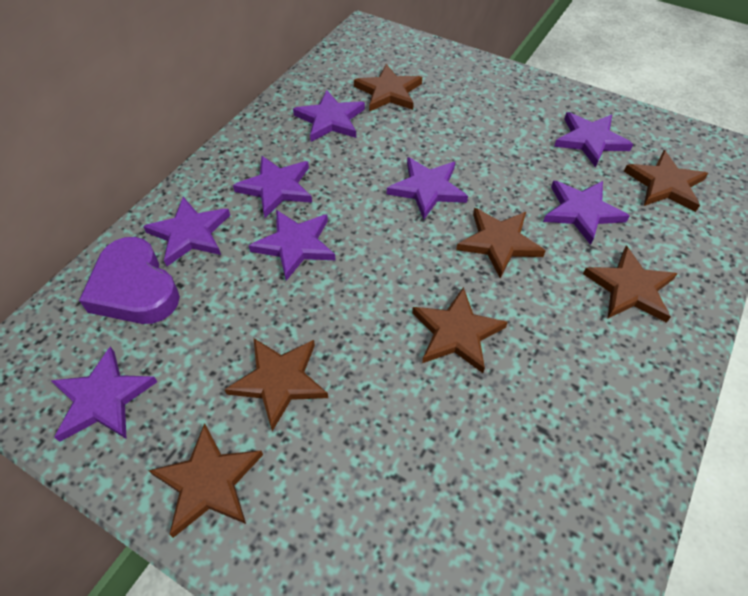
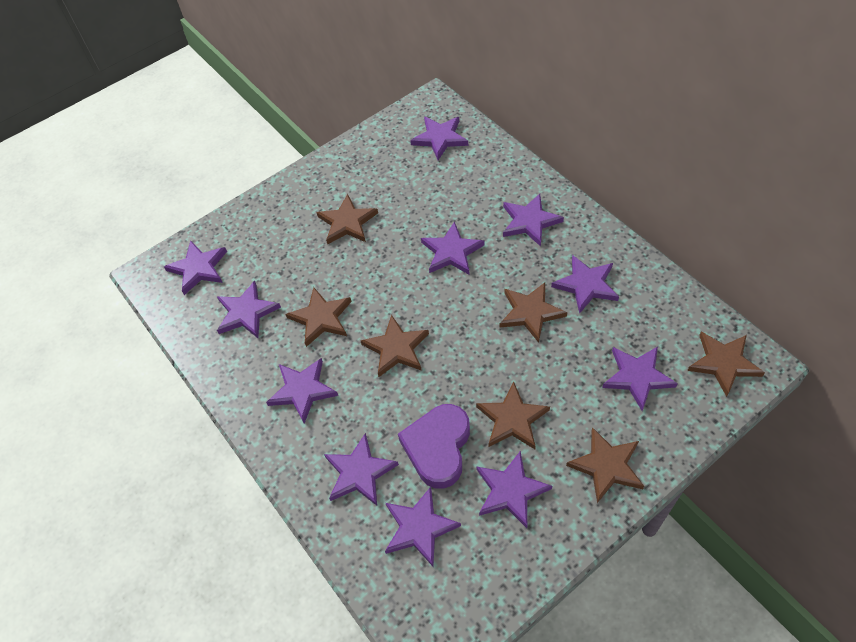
purple star: [51,346,157,442] [143,197,230,266] [233,156,312,218] [249,210,336,281] [293,90,365,142] [387,157,468,220] [543,181,629,245] [554,112,633,168] = 8 -> [164,240,227,295] [217,281,281,338] [266,358,338,424] [324,433,399,506] [385,487,461,566] [410,117,468,160] [421,221,485,274] [476,451,552,528] [503,194,564,247] [551,255,619,314] [602,347,678,411] = 11

